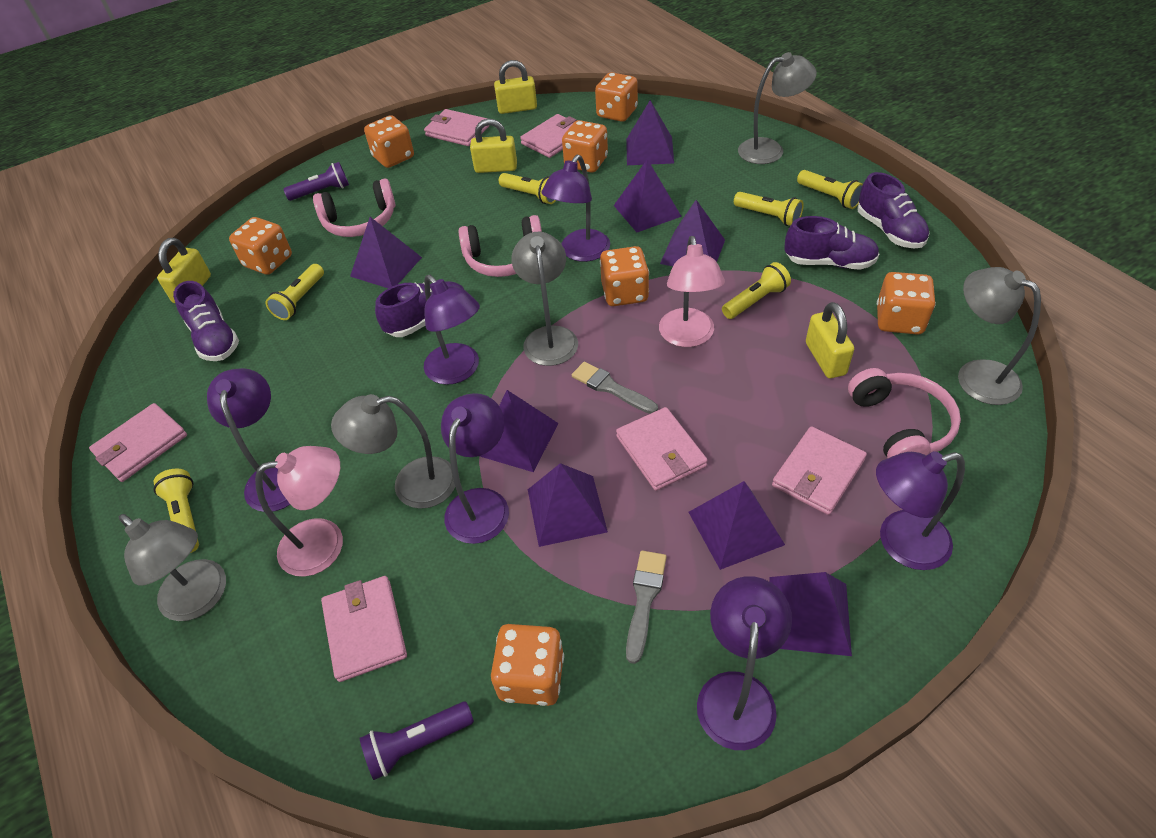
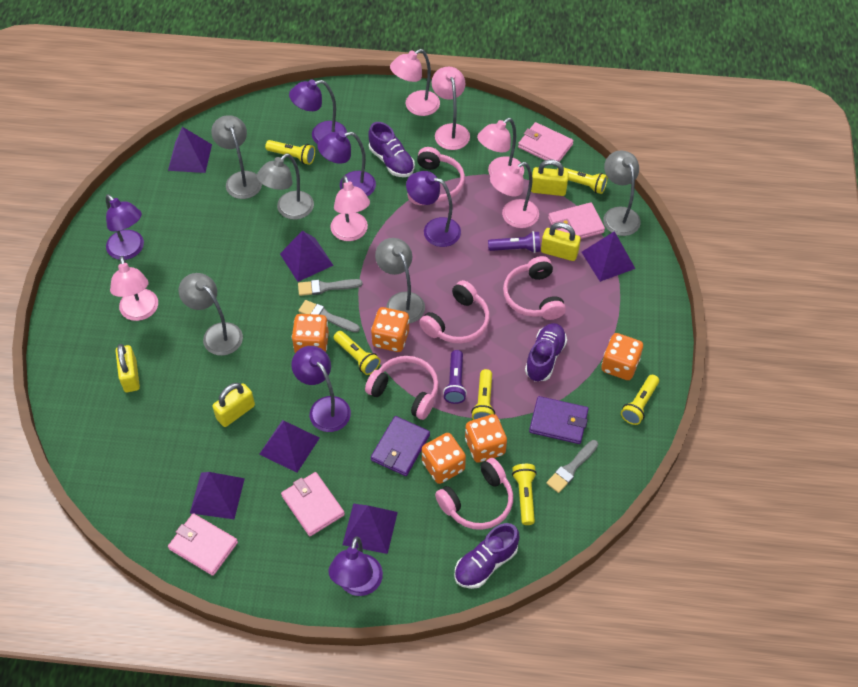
grey brush: [572,362,658,414] [626,550,667,664] = 2 -> [298,279,363,296] [298,300,360,333] [546,440,598,493] = 3
orange dice: [229,217,292,275] [364,115,414,168] [491,624,564,706] [562,120,608,173] [595,72,638,122] [600,246,649,306] [877,272,936,335] = 7 -> [292,314,329,353] [371,307,409,352] [422,433,466,484] [465,414,507,463] [601,333,643,380] = 5
pink headphones: [313,178,396,237] [458,215,542,277] [848,368,961,458] = 3 -> [365,356,439,420] [407,147,465,205] [419,280,490,343] [435,458,513,530] [503,256,566,320] = 5
pink lamp: [255,446,343,577] [659,236,725,347] = 2 -> [110,256,158,321] [330,175,370,241] [390,49,440,116] [432,67,470,150] [477,118,524,176] [490,162,539,228] = 6
pink wallet: [89,403,187,482] [321,576,407,682] [424,109,490,146] [520,114,576,158] [616,407,708,491] [772,426,867,515] = 6 -> [168,513,238,576] [281,472,345,536] [518,122,574,162] [548,202,605,239] = 4
purple pyramid: [350,217,422,288] [480,390,559,472] [528,463,608,547] [614,159,682,232] [626,100,674,165] [660,200,725,266] [688,481,785,570] [770,572,852,656] = 8 -> [168,127,212,173] [190,472,245,519] [259,420,320,473] [280,231,334,282] [342,504,398,554] [582,231,635,282] = 6
purple shoe: [173,281,239,361] [375,281,464,337] [784,216,879,270] [857,172,930,248] = 4 -> [368,122,415,177] [454,523,520,589] [525,323,567,381] = 3
purple wallet: none = 0 -> [371,416,430,476] [529,396,589,444] = 2

